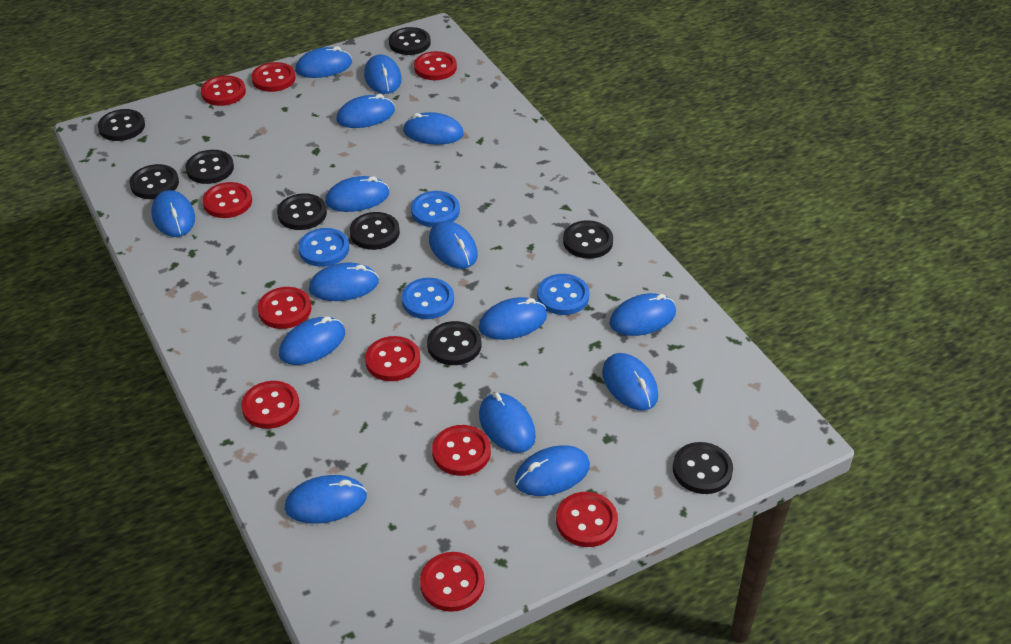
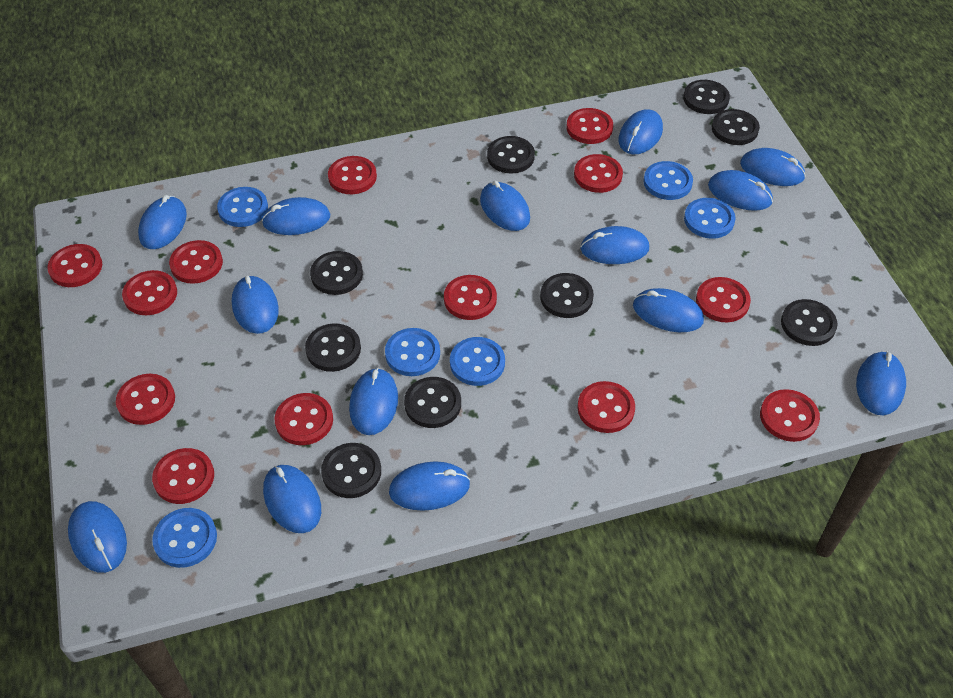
blue button: [298,228,349,267] [402,278,454,319] [411,191,460,227] [537,274,590,315] = 4 -> [152,508,217,568] [217,187,268,227] [385,328,440,376] [450,337,505,386] [643,161,693,200] [684,198,735,239] = 6
blue mouse: [151,190,195,237] [279,316,345,365] [285,475,367,524] [295,46,352,78] [309,263,379,301] [325,176,389,212] [336,94,395,128] [364,54,402,94] [403,112,464,145] [429,221,478,269] [479,297,547,340] [479,393,536,453] [515,445,590,496] [602,353,658,411] [609,293,676,336] = 15 -> [68,501,127,573] [138,195,187,249] [232,276,279,334] [262,197,330,235] [263,465,321,533] [349,368,398,435] [389,461,470,511] [480,181,530,231] [580,226,649,264] [619,109,663,155] [633,288,704,332] [708,170,773,211] [740,148,806,186] [856,351,906,415] = 14
red button: [201,75,246,106] [202,182,252,218] [241,381,300,429] [251,62,296,92] [257,287,311,329] [365,336,420,381] [414,51,457,80] [420,552,484,612] [432,425,491,476] [556,492,618,547] = 10 -> [47,244,102,287] [116,374,175,425] [122,270,177,315] [152,448,214,504] [169,240,223,284] [275,393,333,445] [328,156,377,194] [444,275,497,320] [567,108,613,144] [574,154,623,193] [577,381,635,433] [696,277,751,322] [760,389,820,442] = 13

